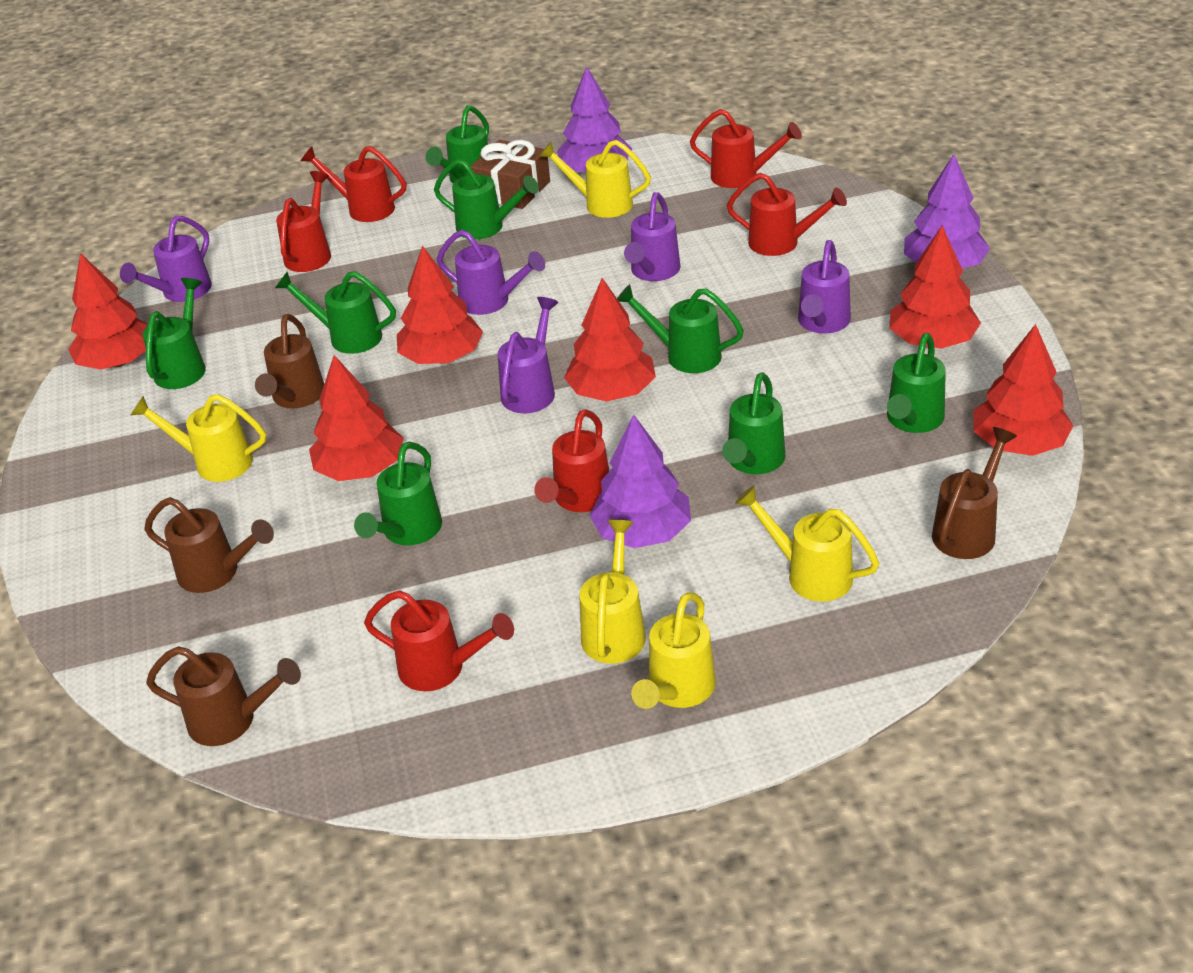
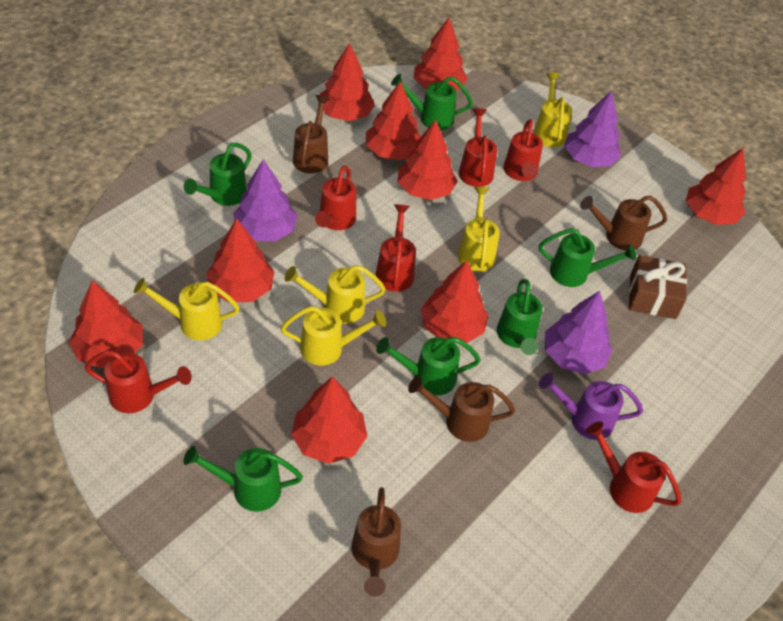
green watering can: [143,278,206,389] [275,271,396,354] [354,442,442,545] [426,105,489,183] [434,159,539,239] [617,284,744,373] [722,372,786,474] [887,333,946,433] = 8 -> [183,446,303,511] [184,143,252,206] [376,337,481,395] [391,74,473,130] [497,279,543,355] [539,228,636,287] = 6
purple watering can: [120,216,212,302] [437,230,545,315] [498,297,559,413] [624,192,681,281] [798,240,851,334] = 5 -> [539,373,643,440] = 1
red tree: [68,253,148,370] [309,355,404,481] [397,246,483,364] [564,278,656,402] [889,226,981,349] [973,324,1074,456] = 6 -> [69,280,143,368] [206,219,275,303] [291,376,367,464] [318,43,375,121] [366,81,421,160] [397,120,458,200] [414,17,468,90] [421,260,488,343] [686,148,746,225] = 9

